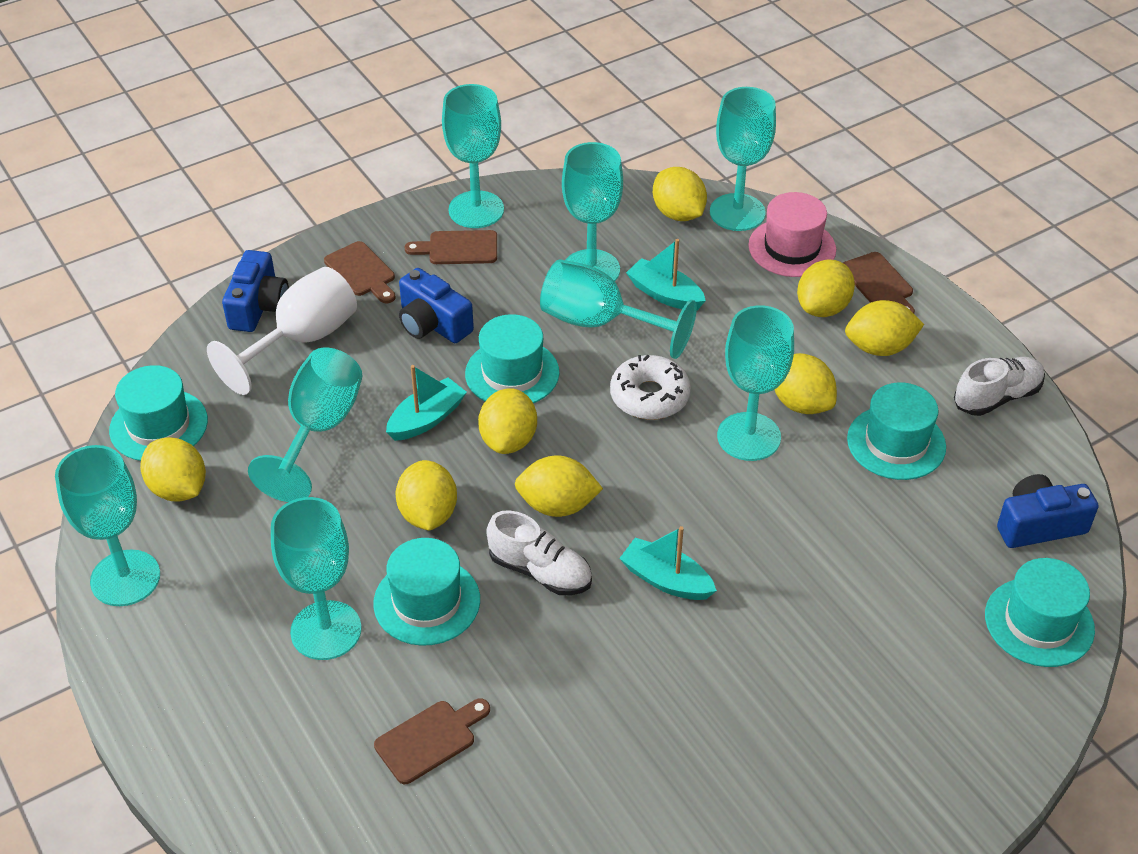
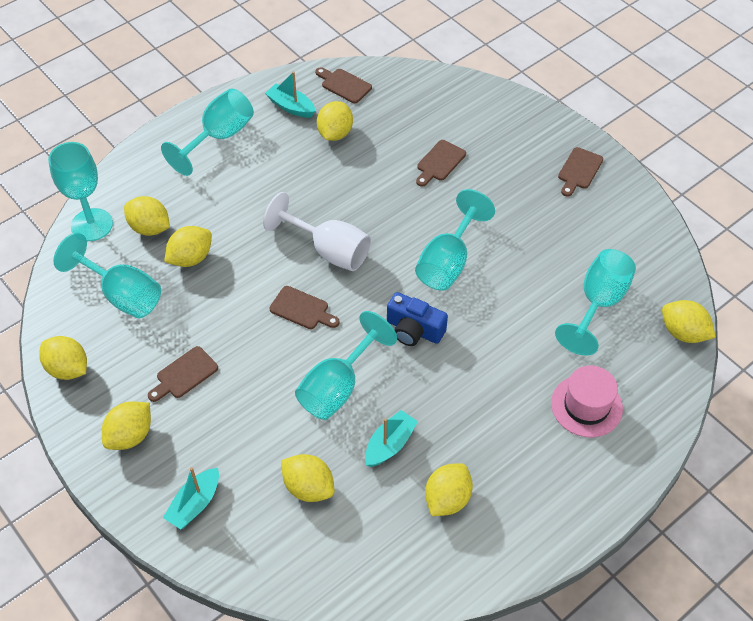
blue camera: [222,250,289,332] [399,268,474,343] [997,474,1099,548] = 3 -> [387,292,448,346] = 1
brown cutting board: [324,241,395,303] [374,698,490,784] [405,230,497,264] [843,252,915,313] = 4 -> [148,346,218,402] [269,286,340,329] [315,67,372,103] [416,140,466,187] [558,147,603,197] = 5
turquoise goblet: [55,445,160,606] [248,348,363,502] [271,497,362,660] [442,84,504,228] [540,259,697,359] [562,142,623,281] [710,87,776,231] [717,305,794,461] = 8 -> [48,142,113,241] [53,233,161,318] [161,88,254,176] [295,311,397,420] [415,189,495,291] [555,249,636,356] = 6
turquoise hat: [109,365,208,461] [373,538,480,646] [465,314,560,403] [847,382,946,480] [985,558,1095,667] = 5 -> none = 0
white donut: [610,355,691,420] = 1 -> none = 0
white shoe: [486,510,592,595] [954,357,1045,416] = 2 -> none = 0

